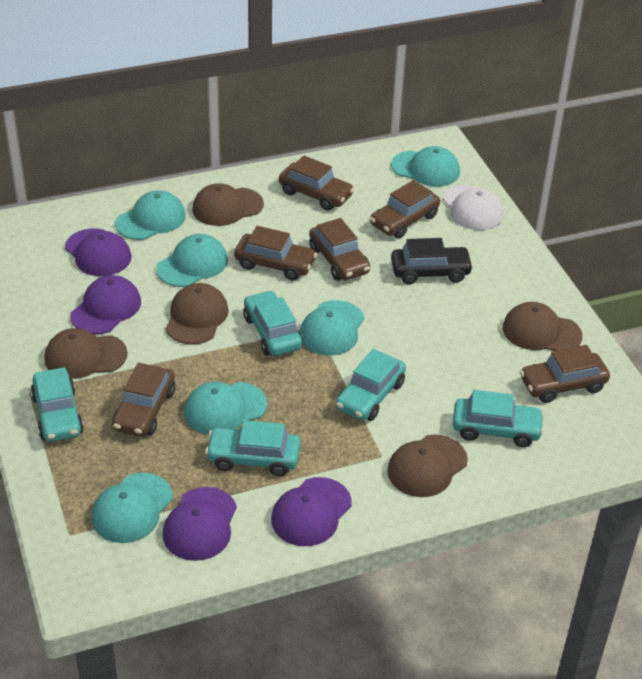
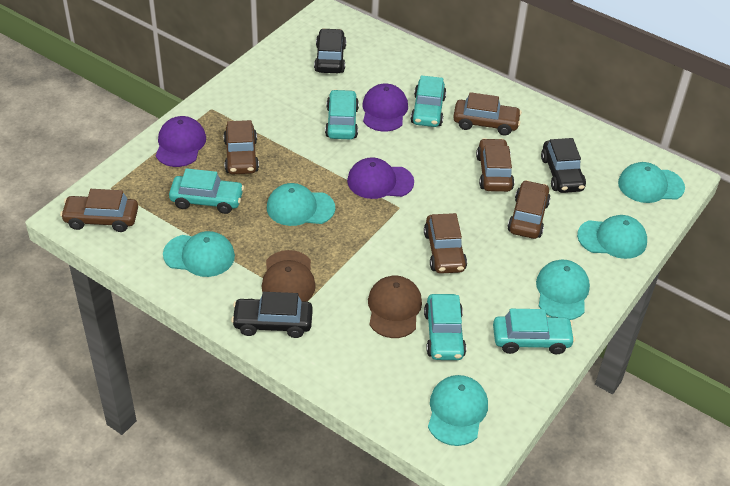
black car: [391,238,473,284] = 1 -> [231,292,313,338] [314,28,346,73] [541,138,586,193] = 3
brown cap: [44,328,127,379] [165,283,229,344] [192,183,264,226] [387,434,468,497] [503,302,582,351] = 5 -> [261,250,316,302] [368,276,422,338] = 2
purple cap: [65,228,131,276] [70,275,141,334] [163,487,237,561] [271,477,352,546] = 4 -> [156,116,206,167] [347,157,414,199] [363,84,408,132] = 3
white cap: [443,185,504,230] = 1 -> none = 0

